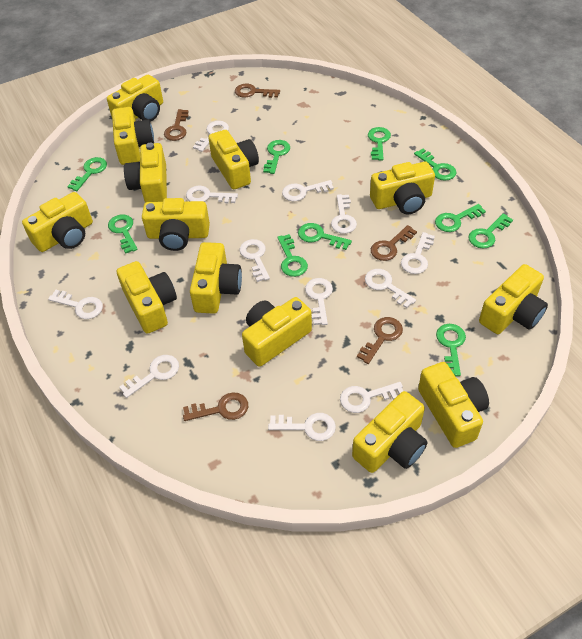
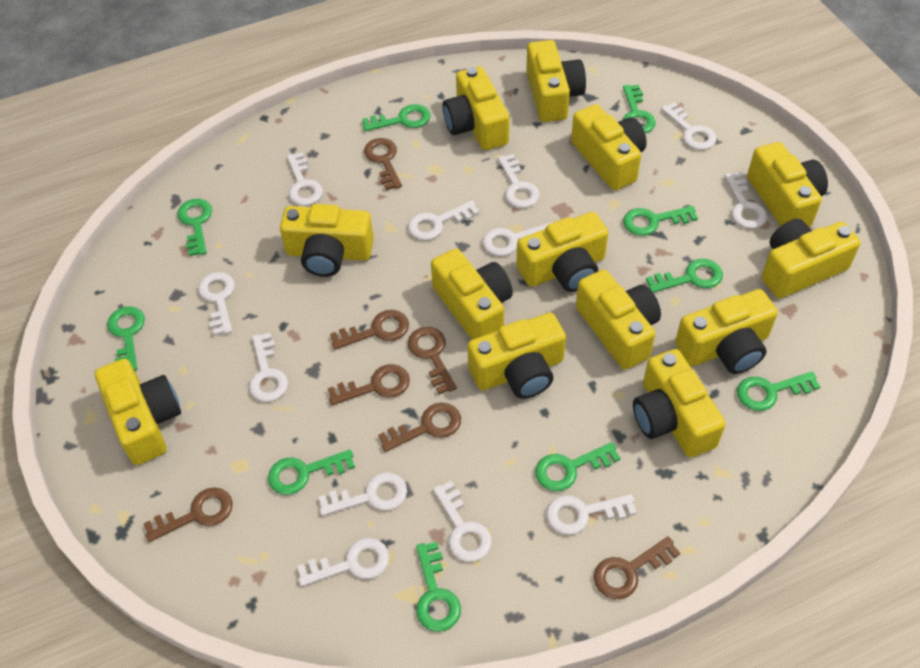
brown key: [164,109,189,141] [183,392,248,421] [235,84,280,98] [357,317,403,364] [371,225,417,261] = 5 -> [143,487,233,542] [327,364,410,405] [330,310,409,350] [364,138,402,190] [378,403,461,452] [408,327,457,394] [594,536,680,599] = 7

